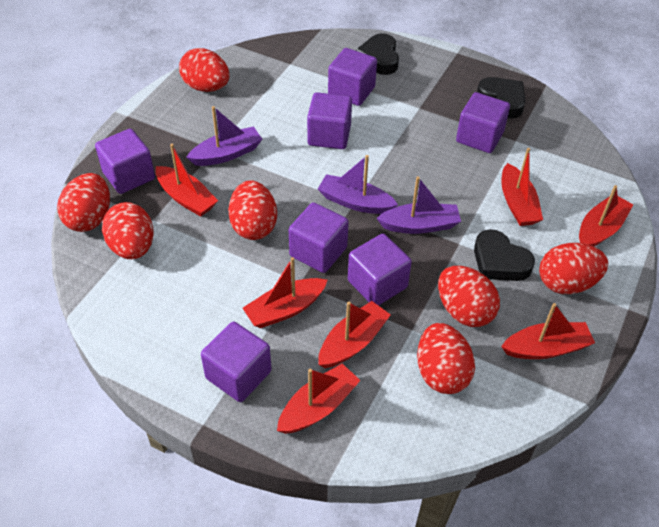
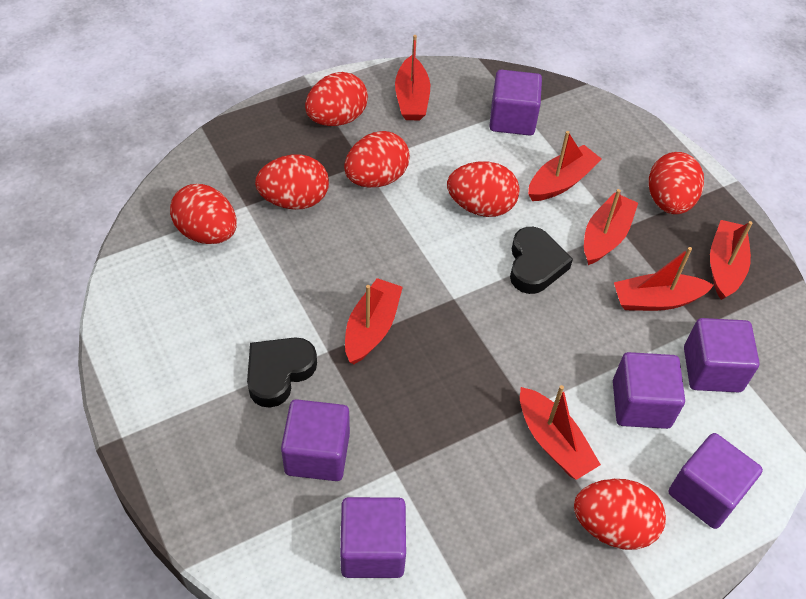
black heart: [355,33,399,75] [474,229,535,281] [477,77,525,119] = 3 -> [247,337,317,408] [510,227,573,294] = 2
purple boat: [186,106,262,166] [318,155,398,214] [376,176,461,234] = 3 -> none = 0
purple cube: [95,129,155,194] [201,322,272,402] [288,202,349,273] [307,92,352,149] [328,48,377,106] [348,234,412,306] [456,92,510,153] = 7 -> [281,399,350,481] [340,497,406,578] [490,70,542,136] [613,352,685,429] [669,433,763,529] [684,318,760,392] = 6

